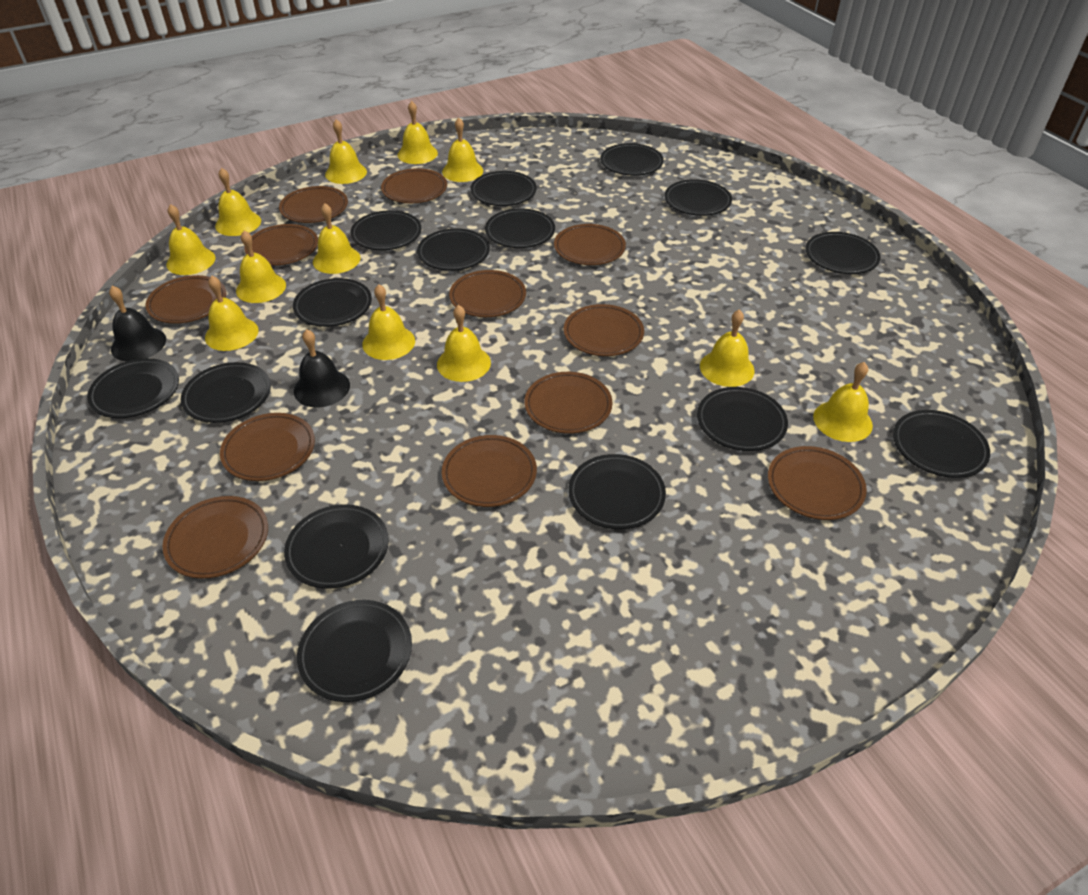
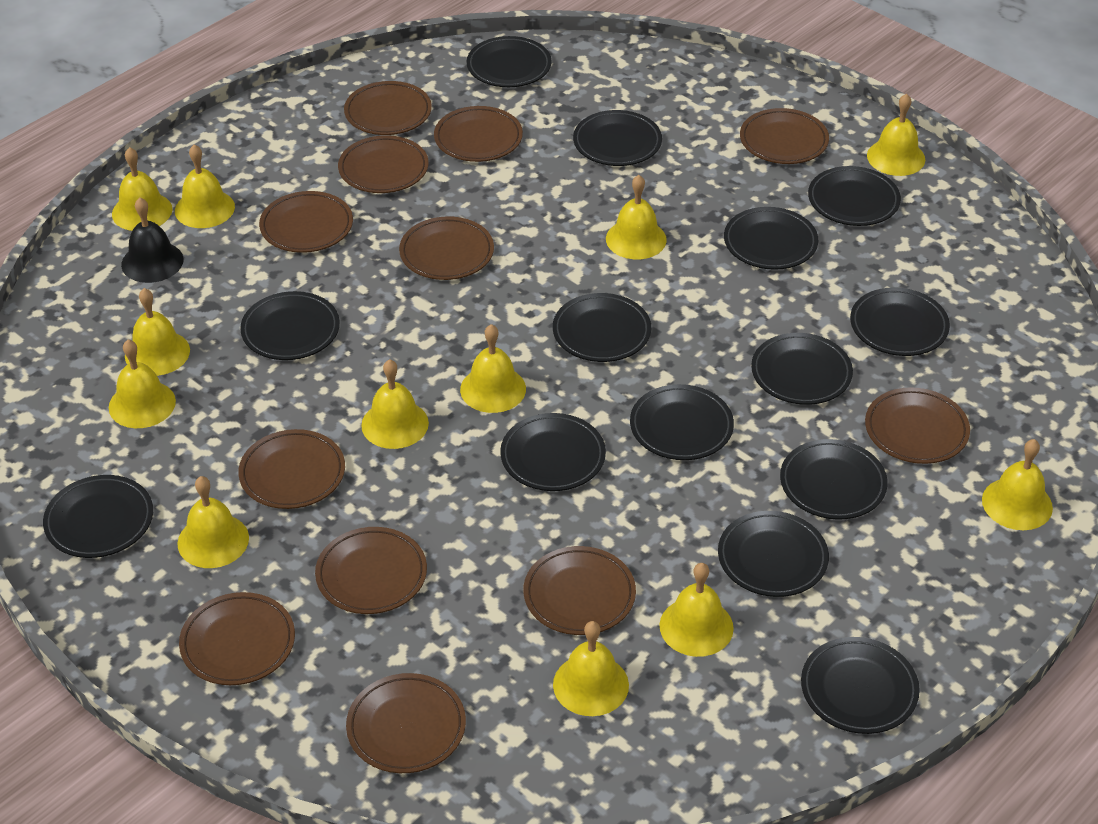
black bell: [109,286,166,361] [294,329,350,408] = 2 -> [121,198,184,283] = 1
black plate: [87,358,179,418] [181,362,271,423] [284,504,389,589] [293,278,372,327] [297,600,412,702] [350,210,421,250] [417,228,490,271] [470,171,537,206] [485,209,555,248] [568,454,666,529] [600,143,664,176] [665,179,732,216] [697,387,788,451] [806,232,881,274] [893,410,990,478] = 15 -> [43,475,153,558] [240,291,340,360] [466,36,552,87] [500,413,606,491] [553,293,651,362] [573,110,662,166] [630,384,734,460] [718,511,829,597] [724,207,818,270] [751,333,853,405] [780,439,888,520] [801,637,920,734] [808,166,901,226] [850,287,950,356] = 14

